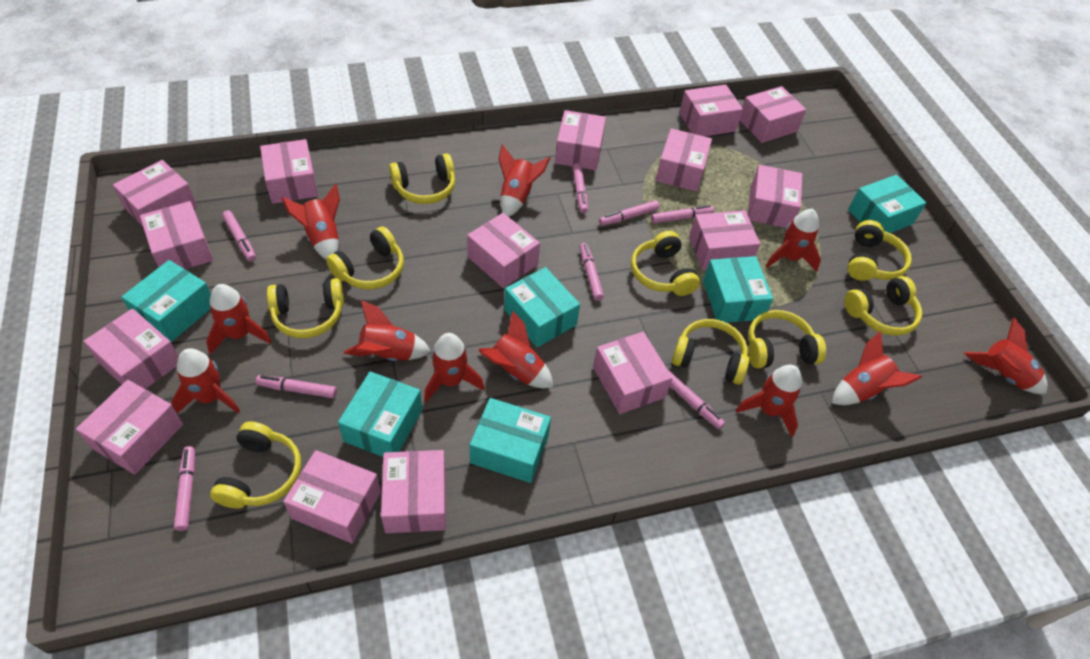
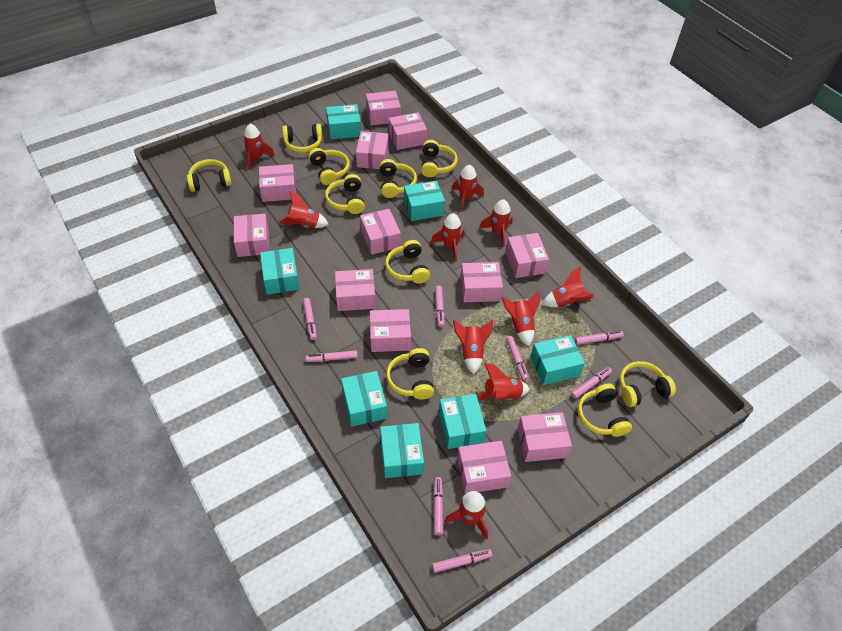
pink box: [76,380,183,475] [84,308,179,389] [113,160,197,226] [140,201,213,269] [260,139,318,204] [283,450,381,543] [381,450,446,533] [467,213,540,288] [555,110,606,170] [593,332,673,414] [656,128,712,191] [679,84,743,137] [689,210,760,270] [740,86,806,143] [748,165,802,228] = 15 -> [234,214,269,257] [259,164,296,202] [335,269,376,311] [356,131,389,169] [360,209,401,255] [366,91,401,125] [370,309,411,352] [389,112,427,150] [457,441,511,494] [460,262,503,302] [505,233,549,278] [517,412,572,462] = 12
red rocket: [171,348,240,413] [206,284,272,354] [282,184,340,259] [344,300,431,361] [424,333,484,402] [478,310,553,389] [499,144,550,217] [736,365,802,437] [766,209,821,272] [832,332,922,405] [964,317,1048,394] = 11 -> [243,124,275,170] [279,191,329,228] [431,213,465,261] [444,491,488,540] [452,165,484,211] [453,319,493,374] [477,363,530,400] [479,199,513,247] [502,291,540,346] [542,266,594,307] = 10
turquoise box: [121,260,211,342] [338,371,422,457] [470,398,551,483] [504,267,580,347] [703,256,773,323] [848,175,927,233] = 6 -> [260,248,299,295] [326,104,361,139] [341,371,387,427] [380,423,424,478] [404,181,445,221] [439,394,487,449] [530,335,585,385] = 7
yellow headphones: [210,421,301,509] [267,278,344,338] [326,226,404,290] [389,153,455,204] [631,231,700,296] [672,319,750,385] [748,310,826,368] [844,276,922,336] [847,220,912,281] = 9 -> [187,159,231,192] [282,124,322,153] [309,148,350,185] [325,174,365,214] [379,159,417,198] [385,240,430,284] [386,348,434,400] [421,140,458,177] [578,384,632,437] [619,361,676,407] = 10

